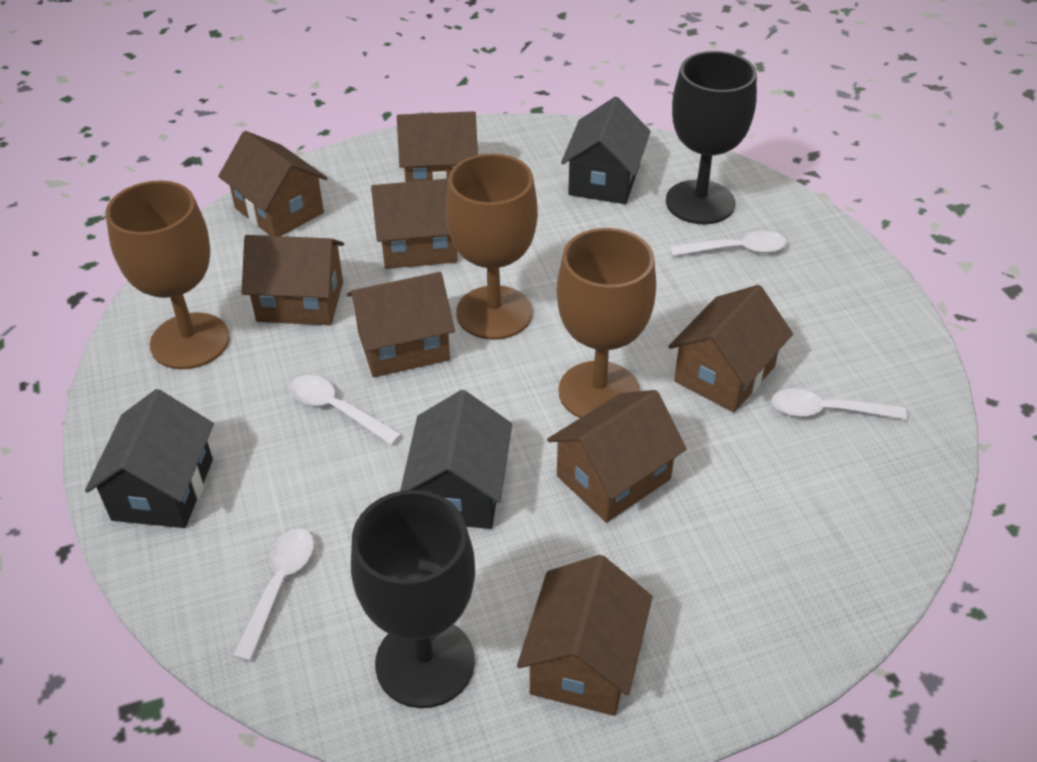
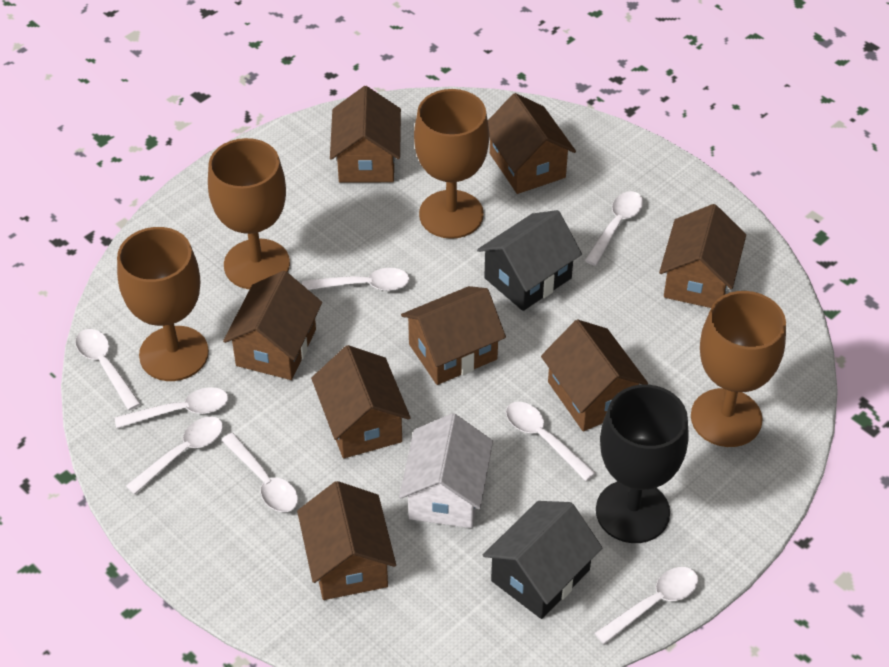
black goblet: [351,490,475,708] [666,51,757,224] = 2 -> [596,385,689,543] = 1
black house: [85,389,214,528] [400,390,512,529] [561,97,651,204] = 3 -> [477,210,582,311] [483,501,603,619] = 2
brown goblet: [106,180,230,369] [446,154,538,340] [557,228,656,418] = 3 -> [117,227,209,381] [208,138,290,289] [414,89,489,239] [691,291,786,447] = 4
white house: none = 0 -> [399,413,493,528] = 1
white spoon: [233,528,314,661] [290,375,402,445] [670,231,786,256] [772,388,907,420] = 4 -> [75,329,141,410] [114,387,228,428] [126,416,223,495] [222,433,298,512] [302,268,410,291] [506,402,596,481] [584,191,643,266] [595,567,698,644] = 8

